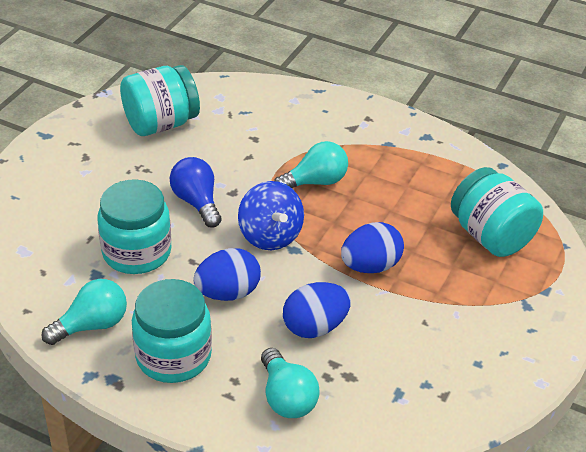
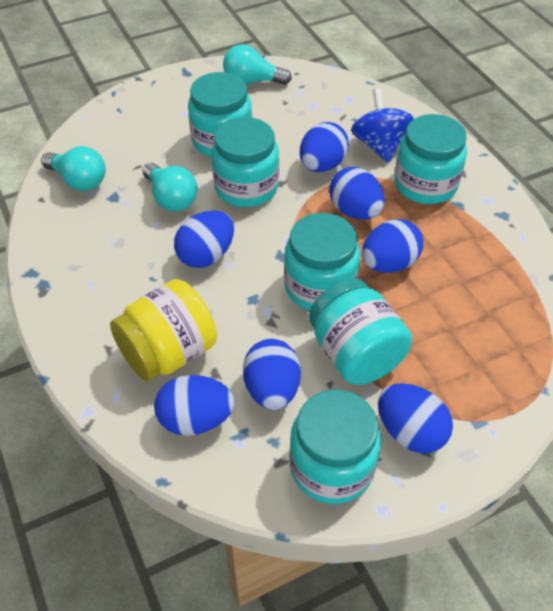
blue egg: [193,248,261,301] [283,282,351,338] [341,222,404,273] = 3 -> [154,375,235,436] [174,211,234,268] [243,339,301,410] [300,122,349,172] [329,167,385,219] [362,219,423,273] [378,383,453,453] = 7
blue light bulb: [169,157,222,228] = 1 -> none = 0
turquoise jar: [98,179,171,274] [120,65,200,136] [132,279,212,383] [451,167,543,257] = 4 -> [188,72,252,157] [211,117,279,207] [284,213,360,310] [289,390,381,504] [309,278,412,385] [394,114,467,204] = 6
yellow jar: none = 0 -> [110,279,217,381] = 1

